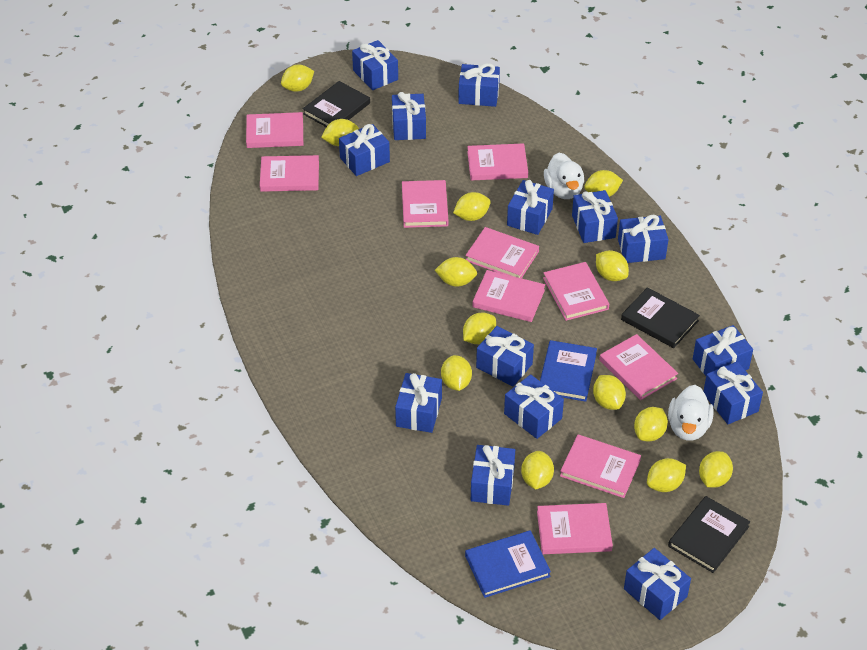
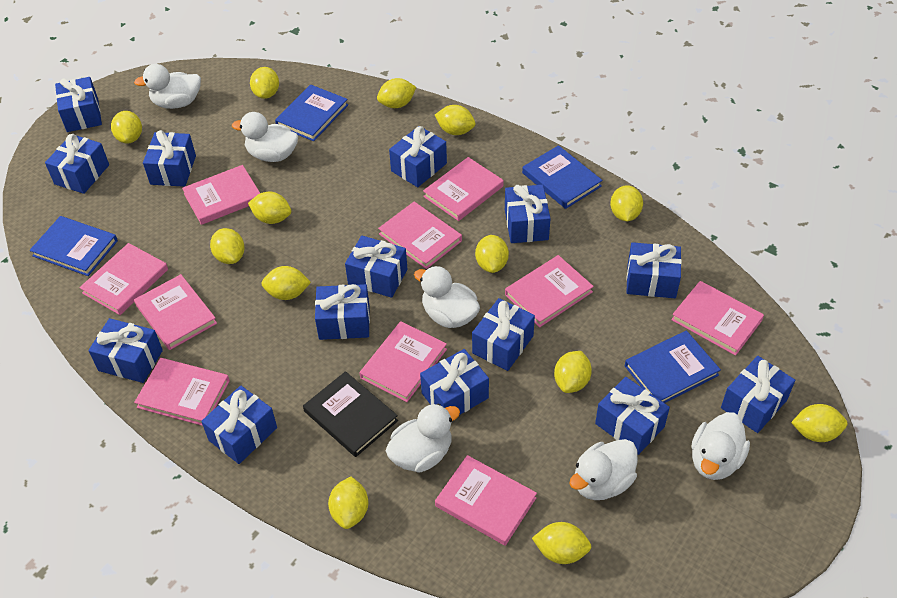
black book: [303,81,370,127] [621,287,700,348] [668,496,750,573] = 3 -> [303,371,398,457] = 1
blue book: [465,530,551,598] [540,340,597,402] = 2 -> [30,216,118,276] [275,84,348,141] [522,145,602,209] [625,331,721,403] = 4
white duck: [544,153,584,199] [668,385,714,441] = 2 -> [134,64,201,109] [232,112,298,162] [386,403,460,473] [414,266,480,328] [569,439,638,500] [691,412,750,480] = 6

